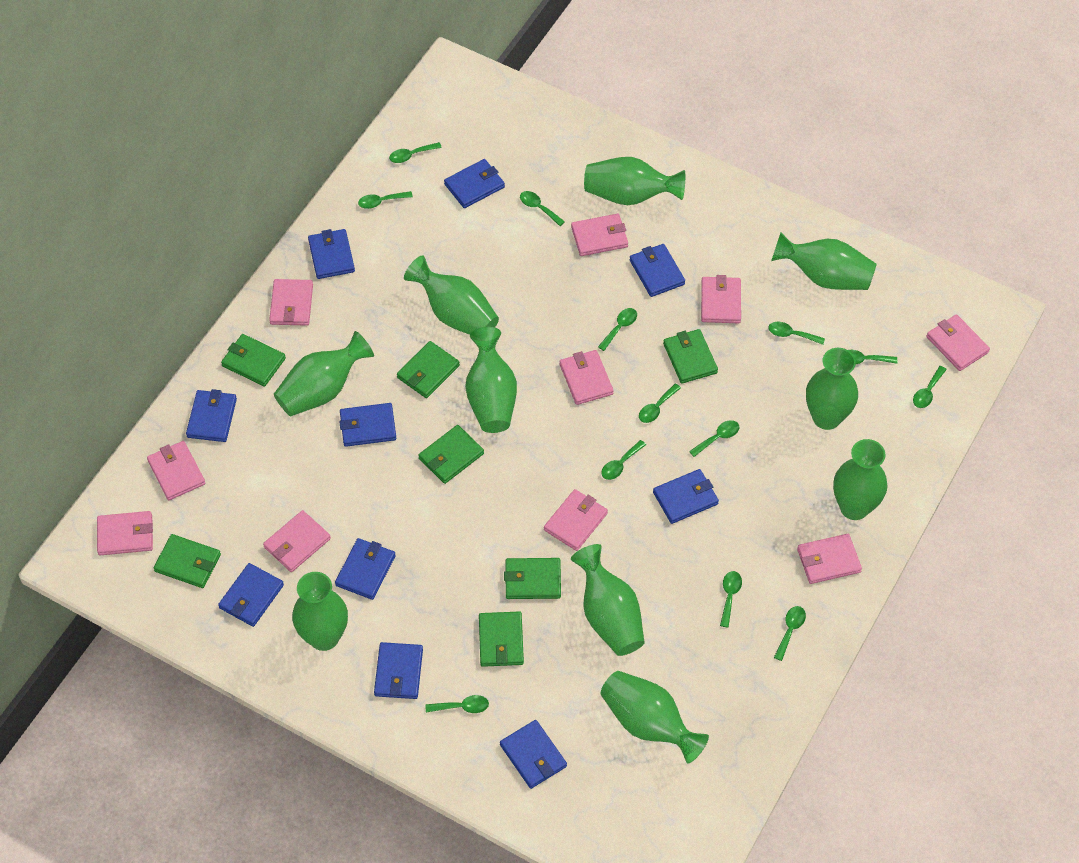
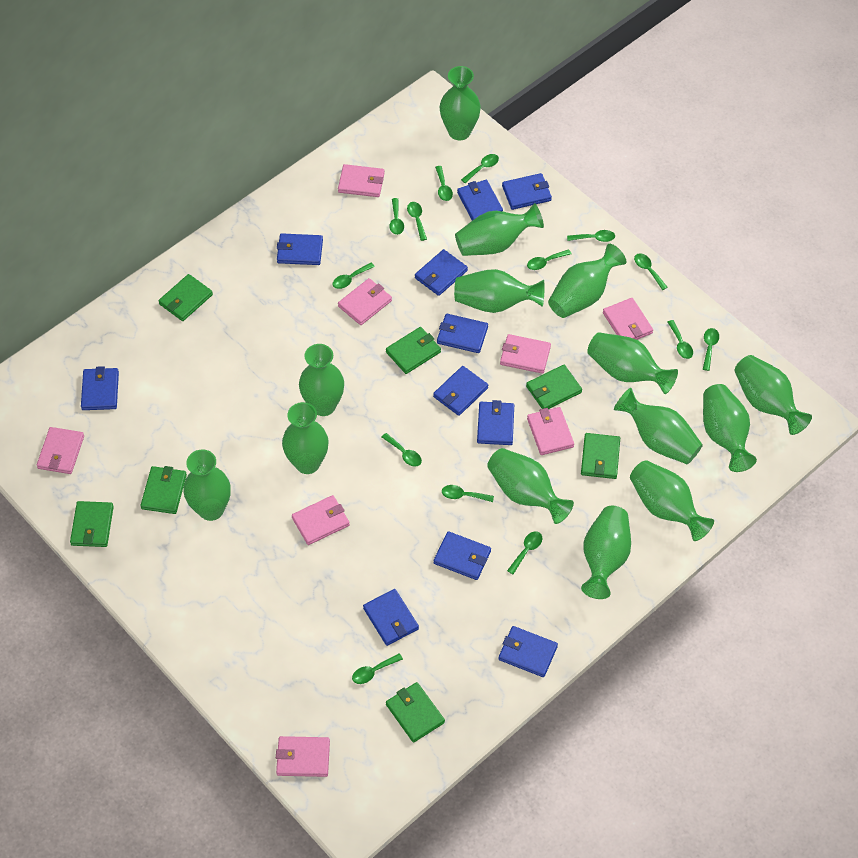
blue wallet: [186,389,237,442] [218,563,284,627] [308,229,355,279] [335,538,396,600] [339,403,396,447] [374,642,423,699] [444,159,505,208] [500,720,567,789] [630,244,685,297] [653,469,719,524] = 10 -> [81,366,119,410] [277,233,323,265] [363,589,419,646] [415,249,468,296] [433,366,488,416] [434,531,491,580] [437,314,488,353] [457,180,503,221] [477,400,514,445] [499,626,558,677] [502,173,552,210] = 11
green spoon: [358,191,413,209] [389,142,442,163] [426,695,489,713] [520,191,565,226] [598,308,637,351] [601,440,646,480] [639,383,681,423] [689,420,739,457] [720,571,742,628] [769,322,825,345] [774,606,806,661] [848,350,897,364] [913,366,947,408] = 13 -> [333,263,375,289] [352,653,403,684] [382,433,422,467] [389,198,404,235] [407,202,427,241] [435,166,453,201] [442,485,494,502] [461,154,499,183] [507,531,542,574] [527,249,572,270] [567,230,615,242] [634,253,668,290] [668,320,693,359] [703,328,719,371] = 14
green vase: [274,331,374,416] [292,572,348,651] [404,255,499,335] [465,327,517,433] [571,544,645,656] [584,157,685,205] [601,671,709,763] [771,232,877,290] [806,348,858,430] [833,439,888,520] = 10 -> [183,450,231,521] [282,402,329,474] [299,344,344,416] [440,66,481,140] [454,269,544,313] [455,203,544,256] [487,448,574,524] [548,244,626,318] [581,506,631,599] [587,332,678,394] [614,388,703,464] [630,460,714,541] [703,384,757,472] [734,355,812,435] = 14
pink wallet: [97,511,153,555] [147,441,205,500] [263,510,331,572] [269,279,313,326] [544,489,608,551] [560,350,614,405] [571,214,628,256] [701,275,741,323] [797,534,862,584] [926,314,990,371] = 10 -> [36,427,84,474] [276,736,330,777] [292,495,350,545] [338,164,384,197] [338,278,392,325] [500,334,551,374] [527,407,574,455] [603,298,653,340] = 8

